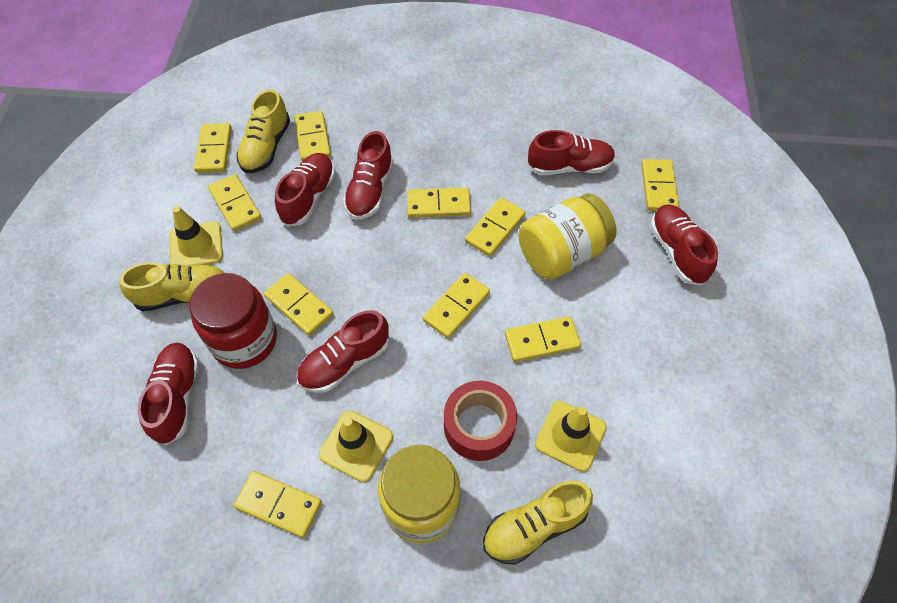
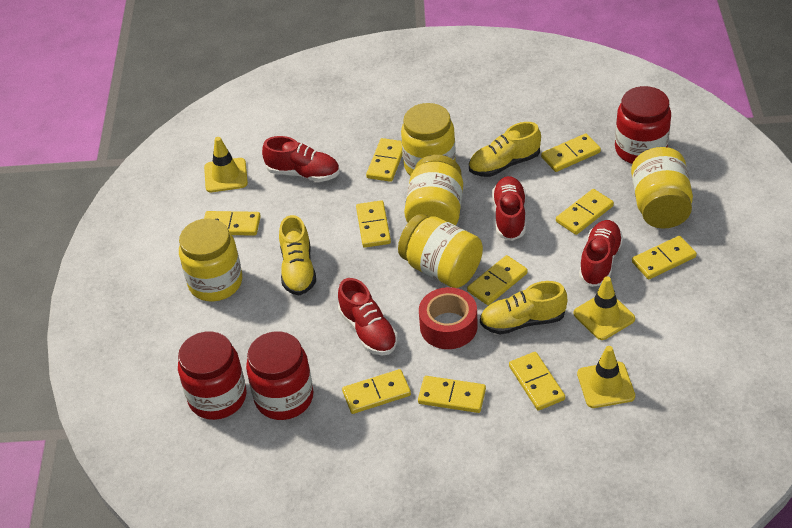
red jar: [189,273,277,369] = 1 -> [178,331,246,420] [246,331,313,420] [615,86,671,164] = 3
red shoe: [138,343,199,445] [275,153,335,226] [297,310,389,393] [343,131,394,220] [527,130,615,175] [650,205,718,285] = 6 -> [262,136,339,182] [338,278,398,355] [492,176,526,241] [579,220,623,287] = 4
yellow jar: [378,445,460,543] [518,194,617,280] = 2 -> [179,218,242,301] [398,214,483,288] [401,103,456,176] [404,155,463,225] [631,147,693,229] = 5

